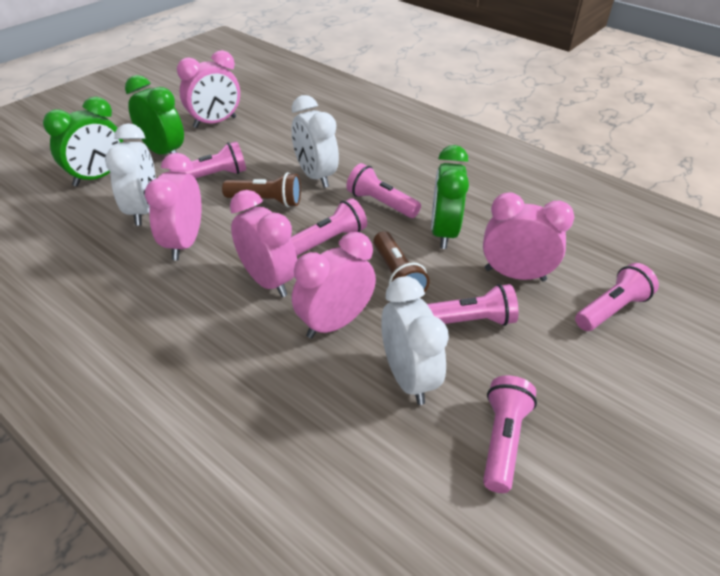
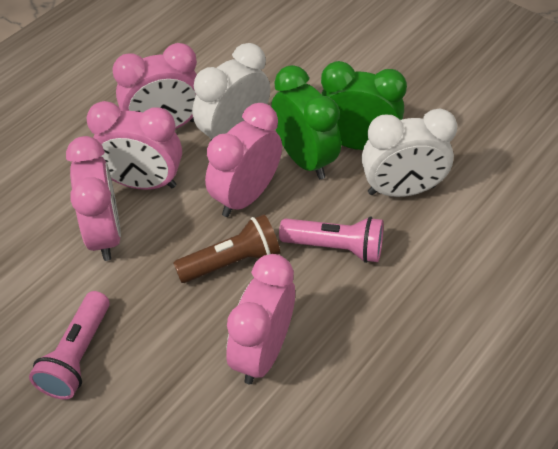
brown flashlight: [222,172,301,207] [373,231,430,292] = 2 -> [173,215,280,283] = 1
green clock: [43,97,123,187] [125,75,184,155] [431,145,469,249] = 3 -> [271,65,341,179] [321,61,407,150] = 2
pink flashlight: [169,141,246,179] [290,198,367,256] [346,163,421,218] [427,284,519,326] [483,375,537,493] [575,263,659,331] = 6 -> [29,291,110,400] [279,216,384,263] = 2
white clock: [105,123,156,226] [292,95,339,188] [381,276,449,405] = 3 -> [193,43,270,140] [362,109,457,197] = 2

